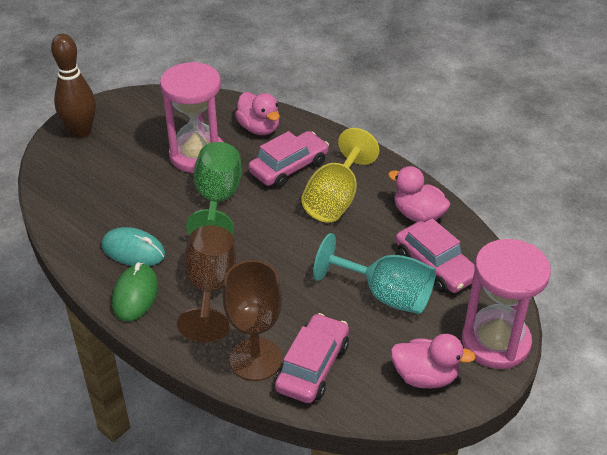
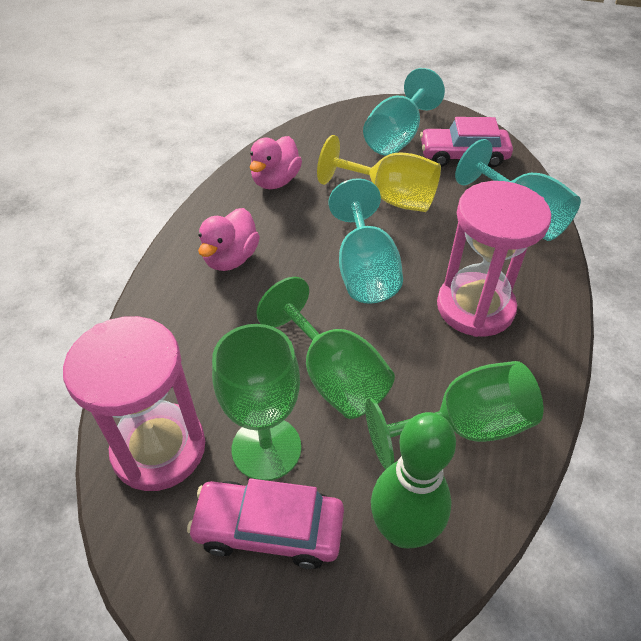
brown bowling pin: [51,34,96,138] = 1 -> none = 0
brown goblet: [177,225,236,343] [223,260,282,381] = 2 -> none = 0
green bowling pin: none = 0 -> [371,412,456,548] = 1
green goblet: [186,142,242,235] = 1 -> [212,324,301,481] [256,277,395,419] [365,361,543,469] = 3
green mouse: [112,262,158,321] = 1 -> none = 0
pink car: [248,131,329,188] [275,313,349,403] [396,218,475,293] = 3 -> [187,479,344,569] [420,117,513,167] = 2
pink duck: [235,92,280,135] [388,166,450,222] [391,334,476,389] = 3 -> [198,208,260,271] [250,136,302,189] = 2
turquoise goblet: [313,233,436,314] = 1 -> [329,178,403,304] [363,68,445,156] [455,139,581,241] = 3
turquoise mouse: [102,227,165,266] = 1 -> none = 0

